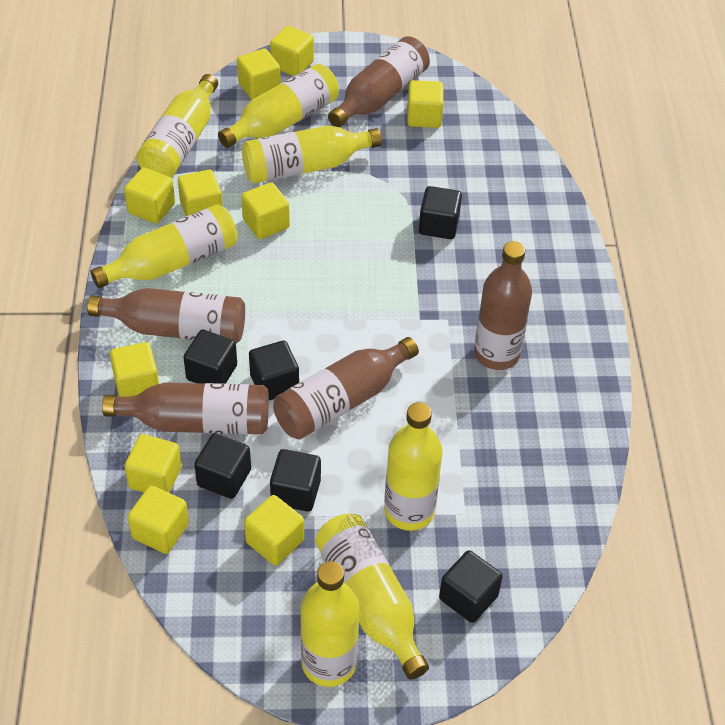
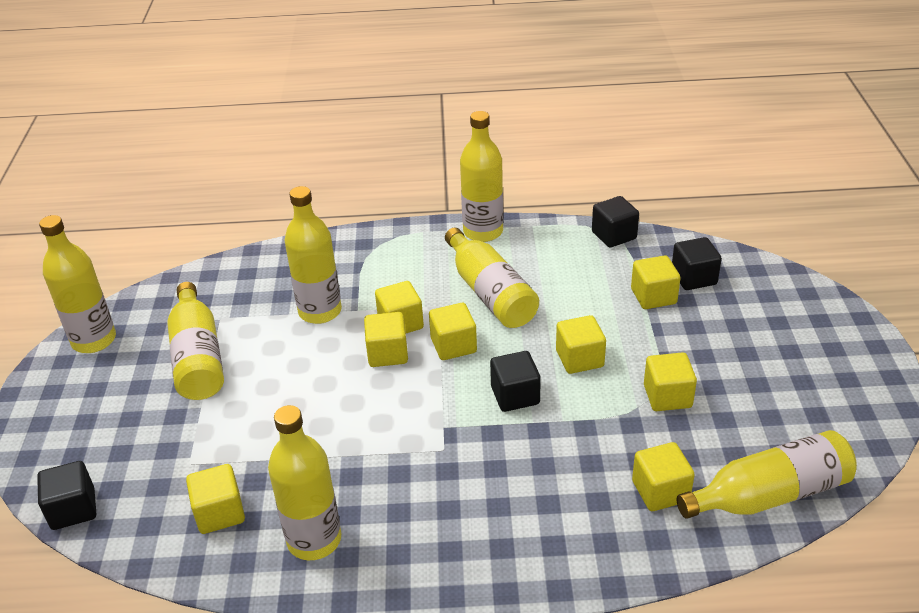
black cube: [183,330,237,384] [194,433,251,499] [249,341,299,400] [270,449,321,512] [419,186,462,239] [439,550,503,623] = 6 -> [37,461,96,530] [490,351,541,412] [592,196,639,248] [672,237,722,290] = 4
brown bottle: [87,288,245,344] [102,382,269,434] [273,337,419,440] [328,36,430,127] [474,241,532,370] = 5 -> none = 0
yellow cube: [110,342,159,397] [124,167,175,224] [124,434,182,493] [128,485,189,554] [178,169,223,216] [237,49,281,99] [241,182,290,239] [244,495,304,565] [270,26,314,76] [407,80,444,128] = 10 -> [186,464,245,534] [364,312,408,367] [375,281,424,333] [429,303,477,360] [556,315,606,374] [631,255,681,309] [632,442,695,511] [644,352,697,411] = 8

